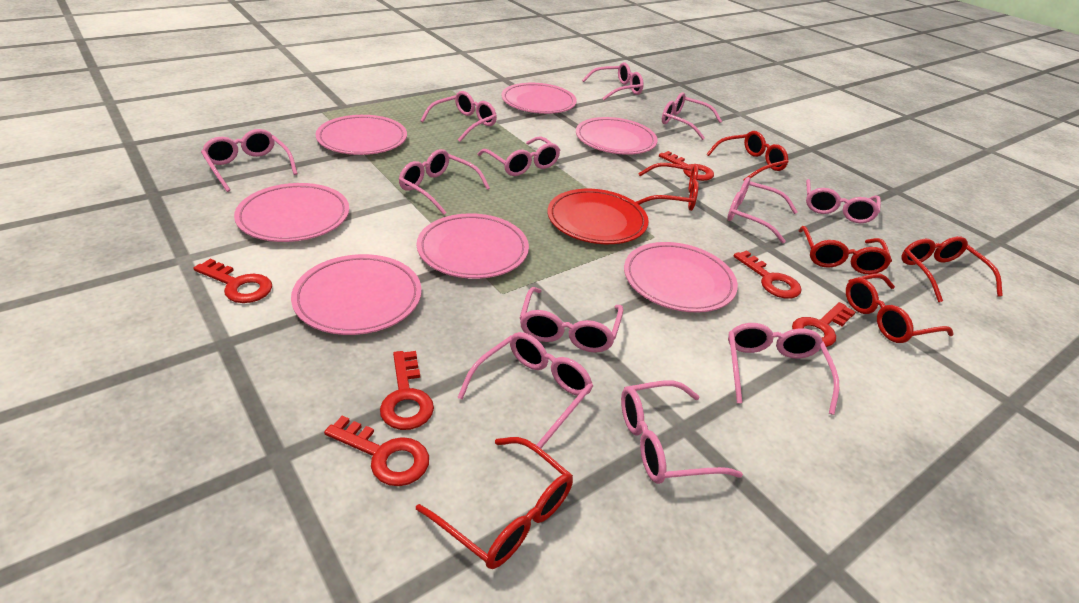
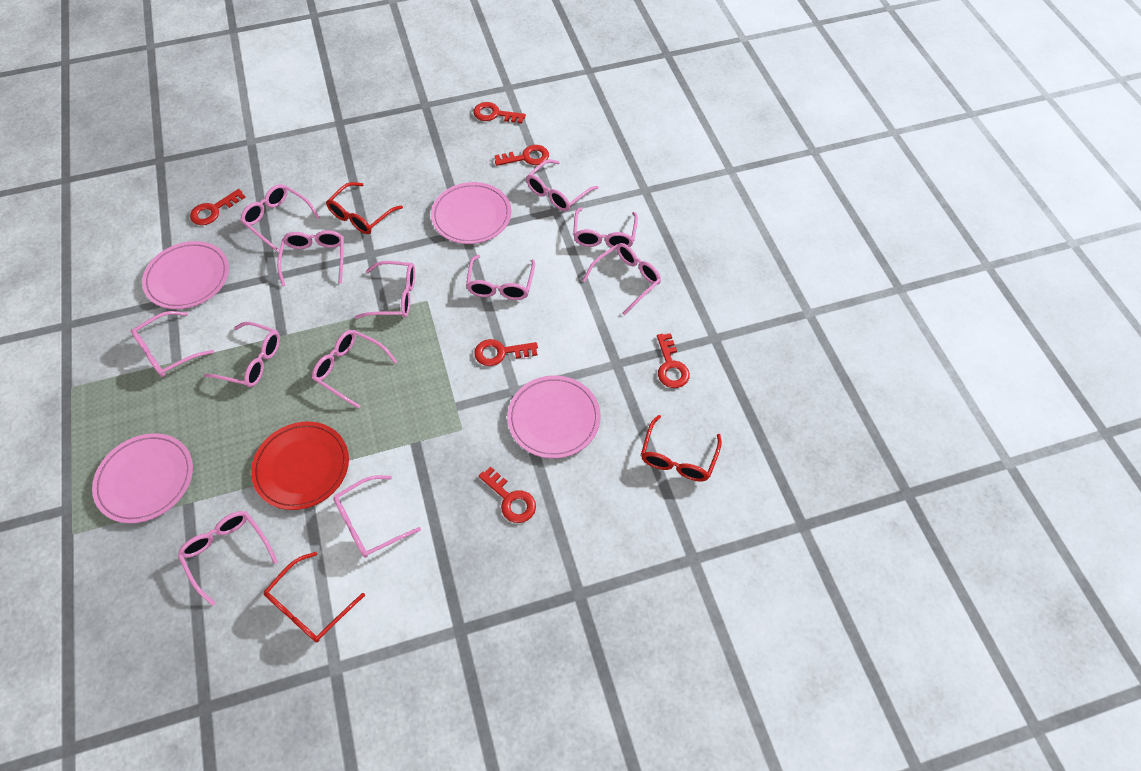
pink plate: [234,183,349,242] [291,254,422,335] [316,115,407,155] [417,213,529,279] [501,83,577,114] [576,117,658,155] [624,242,738,313] = 7 -> [92,433,193,523] [142,241,229,309] [431,182,511,244] [507,375,601,458] = 4
red glasses: [416,437,573,569] [636,163,699,211] [706,131,788,181] [798,226,892,274] [846,273,954,343] [901,236,1003,302] = 6 -> [264,552,365,642] [326,182,403,234] [641,415,722,482] = 3

